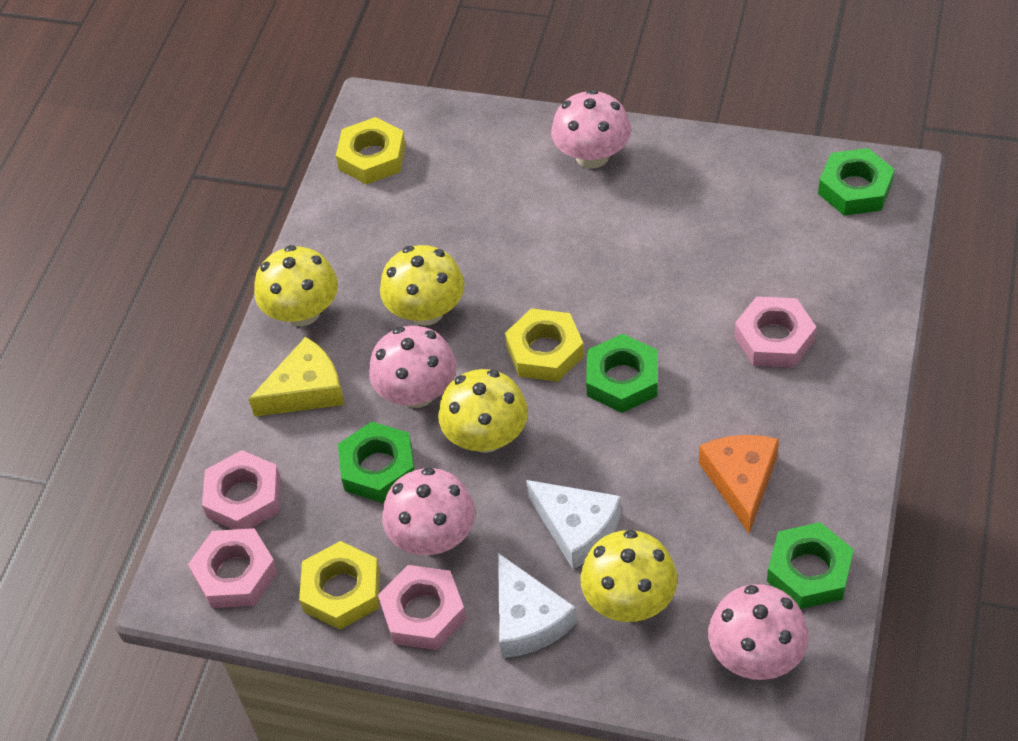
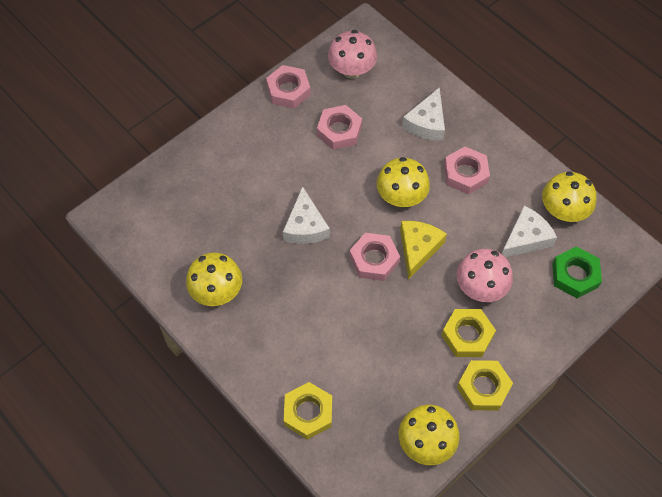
green nut: [338,421,415,503] [586,334,658,413] [767,522,854,609] [818,148,895,216] = 4 -> [552,246,602,298] = 1
orange cheese: [699,435,779,534] = 1 -> none = 0
pink mushroom: [369,326,457,408] [382,467,475,555] [551,89,631,169] [708,584,809,680] = 4 -> [328,30,377,78] [457,249,513,302] = 2
white cheese: [498,553,577,658] [526,480,621,570] = 2 -> [283,186,330,244] [402,87,445,141] [502,206,557,257] = 3

